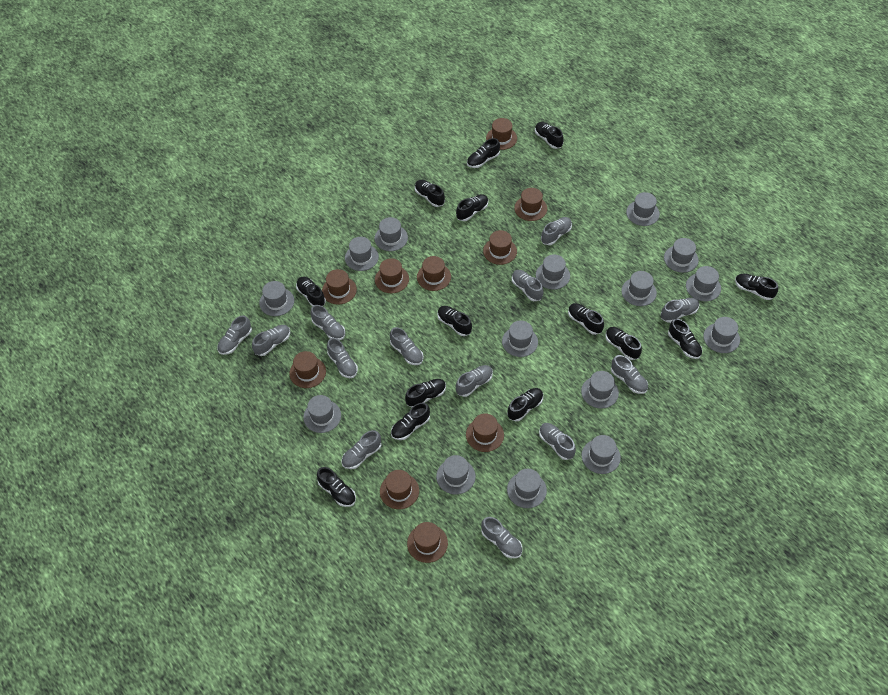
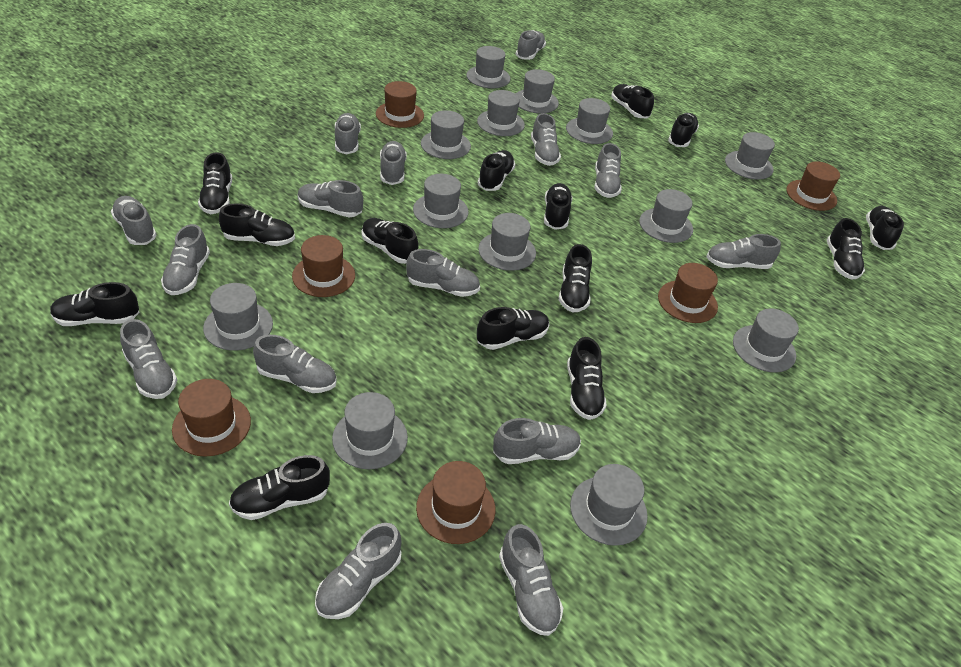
brown hat: [289,351,326,388] [322,269,357,305] [375,258,409,293] [380,470,419,509] [407,522,448,563] [417,256,451,291] [466,414,504,452] [483,230,517,265] [486,118,517,150] [514,188,547,221] = 10 -> [172,379,251,457] [292,235,355,297] [376,81,424,128] [416,461,496,544] [658,263,718,323] [786,161,840,211] = 6
grey hat: [259,281,294,316] [303,395,341,433] [345,237,379,271] [374,217,408,251] [436,455,476,495] [502,320,538,357] [507,469,547,508] [536,254,570,289] [581,371,619,409] [581,435,621,474] [621,271,657,306] [626,192,660,226] [664,238,699,273] [686,266,721,301] [703,317,740,353] = 15 -> [203,283,273,351] [332,392,408,469] [413,174,469,228] [421,110,471,159] [466,46,510,88] [477,90,525,136] [478,213,536,271] [516,69,559,113] [566,98,613,144] [570,464,648,546] [639,189,693,243] [725,132,775,180] [733,308,799,372] = 13
grey shoe: [217,315,252,355] [252,325,290,356] [310,305,345,340] [327,338,358,378] [341,430,381,469] [390,327,423,365] [456,365,493,397] [481,517,522,558] [512,270,543,301] [539,423,576,460] [541,217,572,245] [611,355,648,394] [661,298,699,323] = 13 -> [111,196,157,245] [120,319,177,399] [161,224,210,295] [253,335,337,393] [298,180,363,217] [315,523,402,619] [335,113,361,154] [380,141,407,185] [406,249,480,297] [493,418,581,464] [499,524,563,636] [516,30,546,60] [531,113,561,166] [595,143,622,198] [706,234,781,269] = 15

